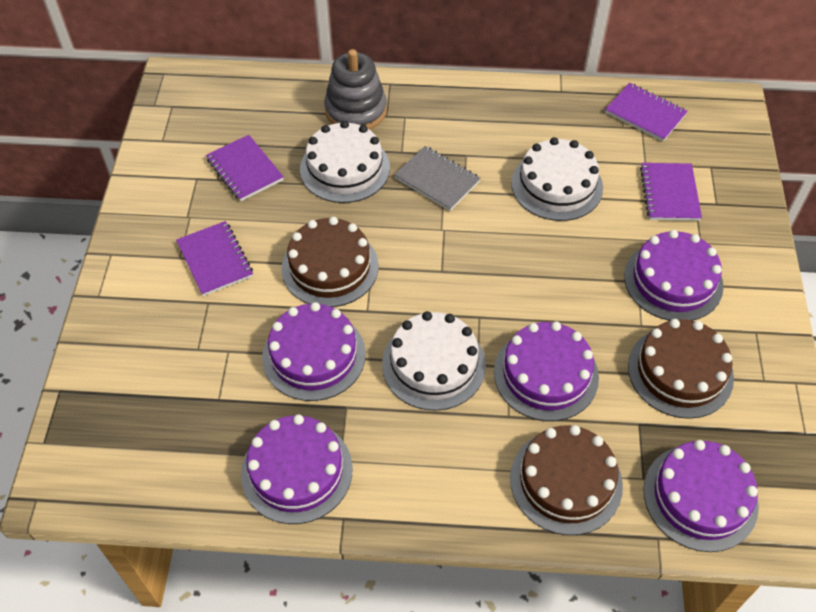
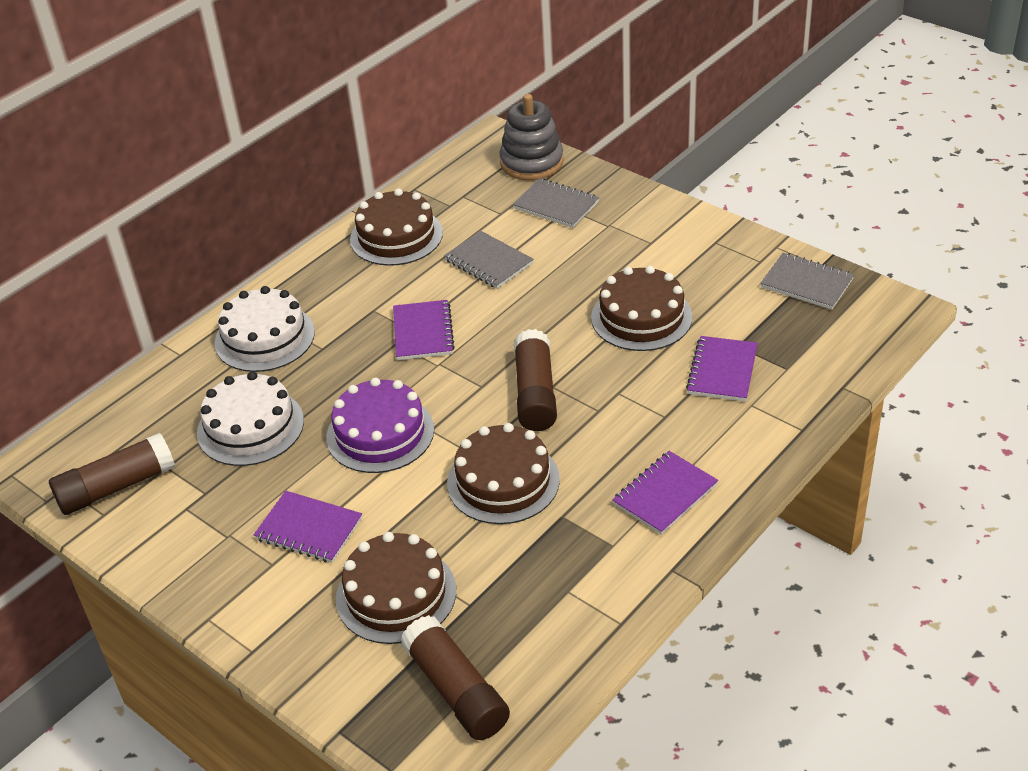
brown cake: [281,217,378,307] [510,425,623,535] [628,319,734,419] = 3 -> [336,532,456,644] [350,188,443,266] [447,423,560,524] [591,266,692,351] = 4
brown glue stick: none = 0 -> [49,433,175,515] [401,615,510,740] [514,329,557,431] = 3
grey notebook: [394,146,481,211] = 1 -> [444,231,534,289] [513,178,599,228] [760,253,854,309] = 3
purple cake: [241,414,353,524] [262,302,366,401] [494,321,599,421] [624,230,724,321] [643,440,759,552] = 5 -> [326,378,434,473] = 1
white cake: [300,121,390,203] [382,311,486,411] [511,137,603,221] = 3 -> [197,371,304,466] [215,286,315,372] = 2

